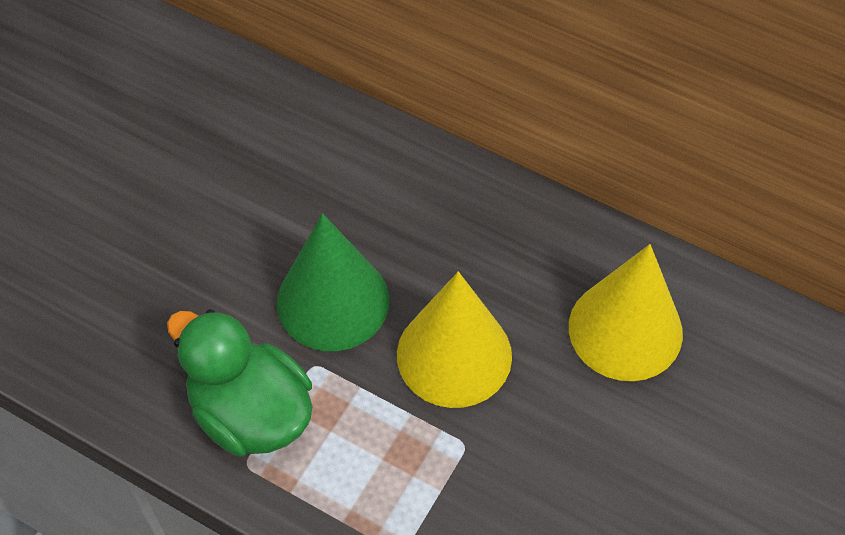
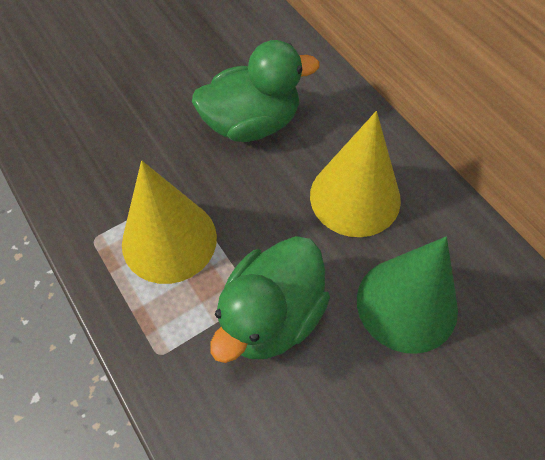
green duck: [167,309,313,456] = 1 -> [192,40,320,142] [210,236,330,363] = 2

